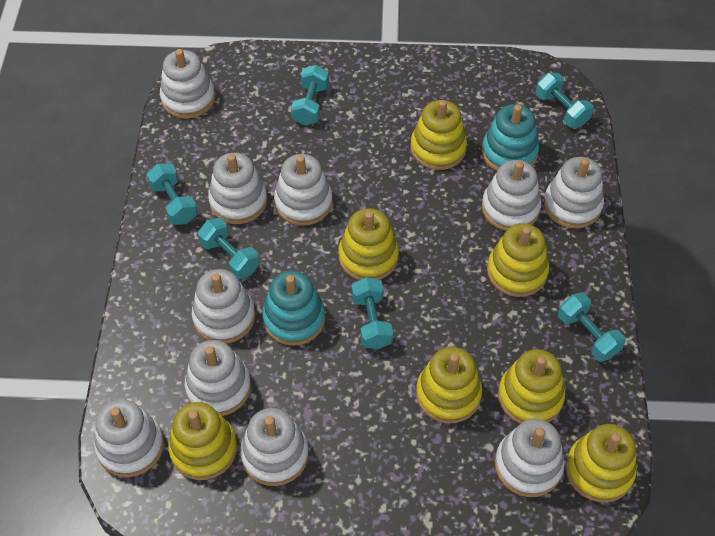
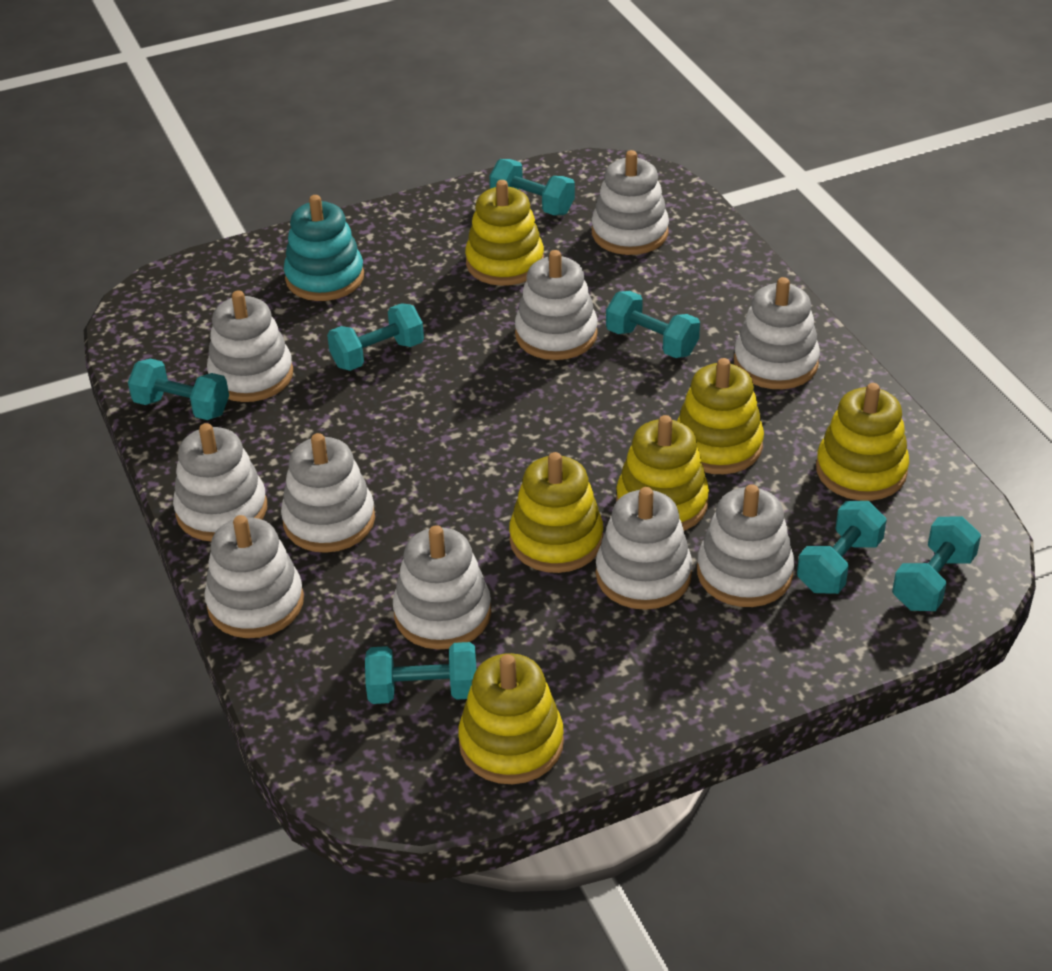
turquoise dumbbell: [147,163,198,225] [198,218,260,279] [291,65,329,126] [352,277,393,349] [536,73,593,128] [558,293,626,362] = 6 -> [128,359,229,420] [327,303,424,371] [365,642,476,704] [490,159,575,215] [606,291,700,358] [797,501,887,594] [892,516,981,611] = 7
turquoise stacking toy: [262,271,325,346] [482,104,539,171] = 2 -> [284,195,364,301] = 1
yellow stacking toy: [168,402,237,480] [338,208,399,280] [410,100,467,170] [416,347,482,423] [487,223,549,297] [498,349,565,424] [566,424,637,502] = 7 -> [458,653,564,784] [465,180,544,286] [509,452,603,573] [616,415,709,531] [677,358,764,474] [816,383,909,501] = 6

